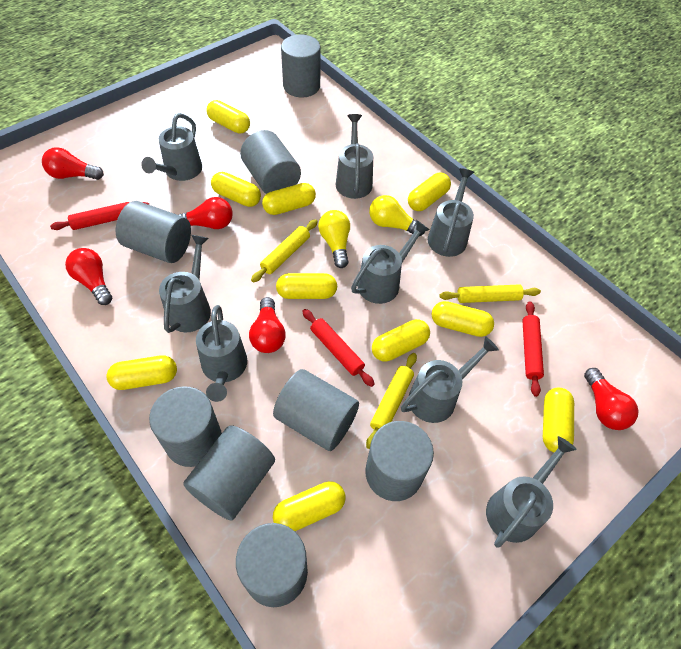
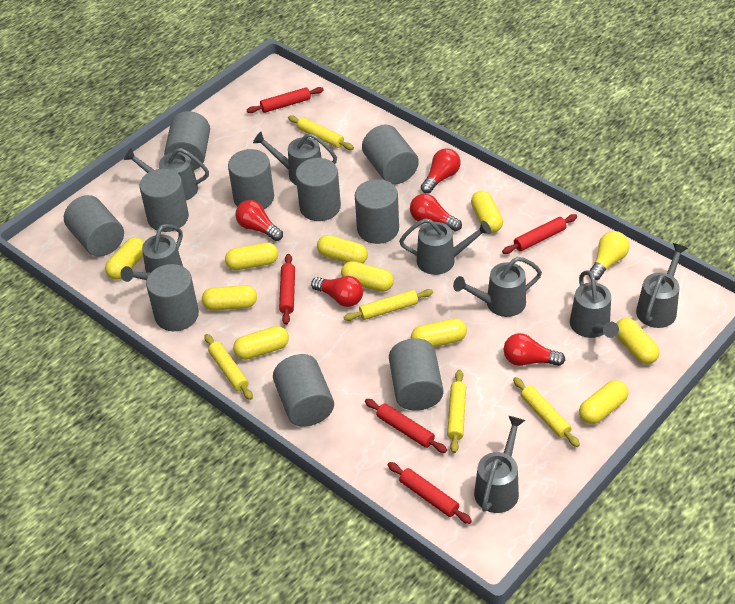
grey cylinder: [116,201,191,263] [149,386,222,467] [183,425,275,521] [236,523,308,607] [240,130,301,194] [273,369,359,451] [281,34,321,97] [365,421,434,501] = 8 -> [64,195,124,257] [140,169,189,232] [146,264,199,331] [164,111,210,170] [228,149,274,209] [273,354,334,427] [296,158,341,221] [355,179,399,244] [362,125,419,185] [389,338,443,411] = 10
red rolling pin: [50,202,149,230] [302,309,374,387] [522,301,544,397] = 3 -> [247,87,324,113] [279,254,295,325] [365,399,447,453] [388,462,472,524] [502,214,577,254] = 5
yellow light bulb: [318,210,350,268] [369,195,425,236] = 2 -> [589,231,630,280] = 1
yellow rolling pin: [251,219,318,282] [366,353,417,449] [439,284,541,303] = 3 -> [204,334,253,400] [288,115,354,150] [344,289,433,321] [447,370,466,453] [513,377,580,447] = 5

